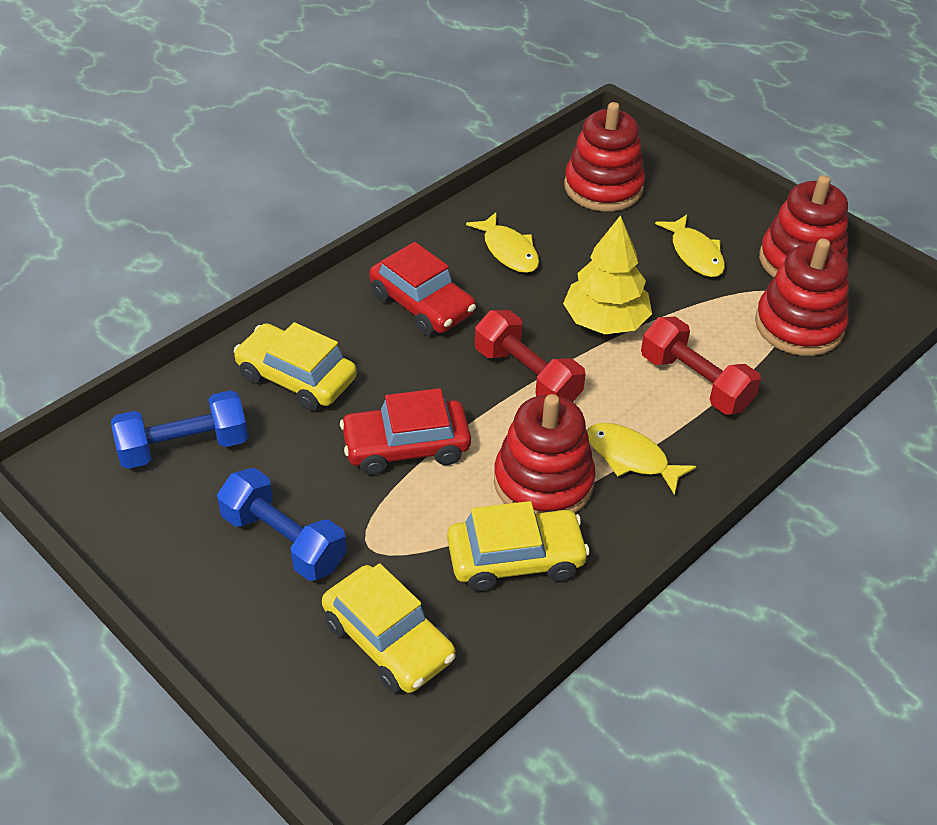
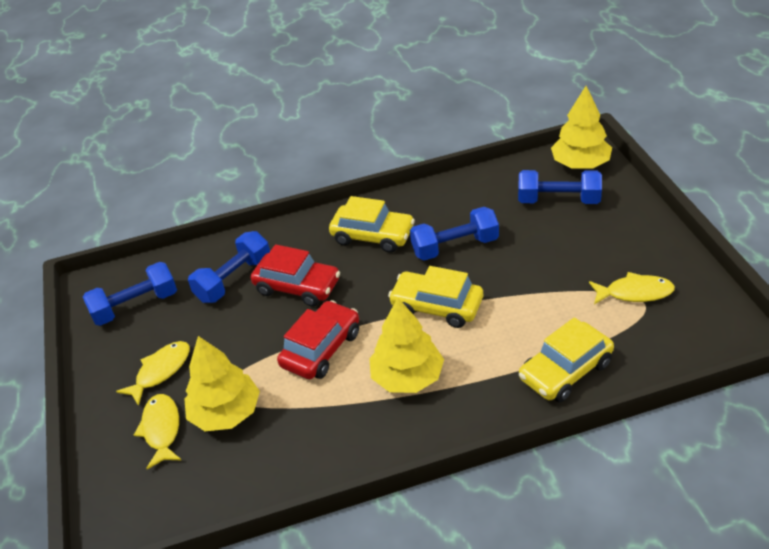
blue dumbbell: [111,390,248,469] [217,468,347,581] = 2 -> [83,262,177,326] [188,231,270,303] [410,207,499,261] [518,170,602,204] = 4
red dumbbell: [475,310,586,402] [641,317,761,414] = 2 -> none = 0
red stacking toy: [494,394,596,514] [564,102,645,212] [755,238,849,356] [759,175,848,278] = 4 -> none = 0
yellow tree: [563,215,652,334] = 1 -> [184,336,260,431] [369,298,444,393] [551,86,612,168] = 3

